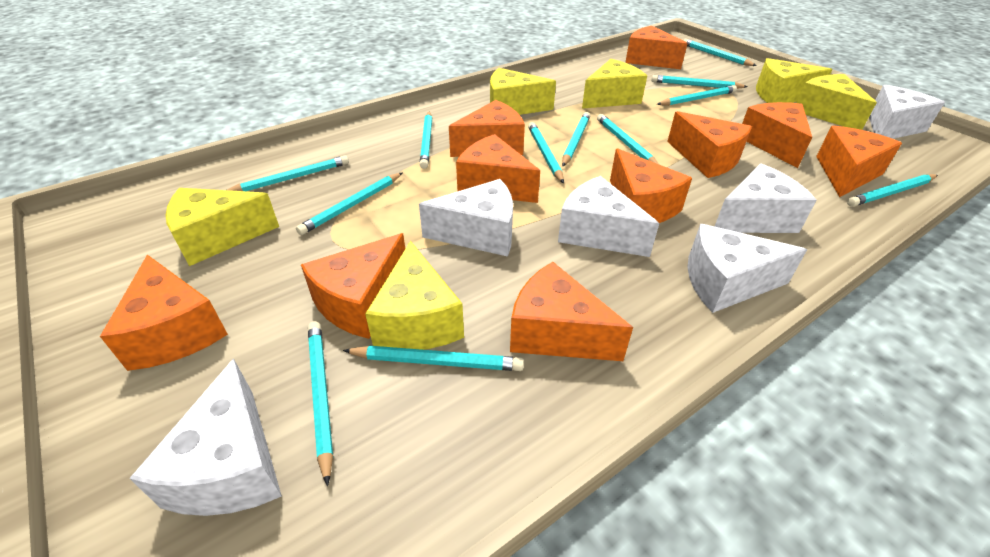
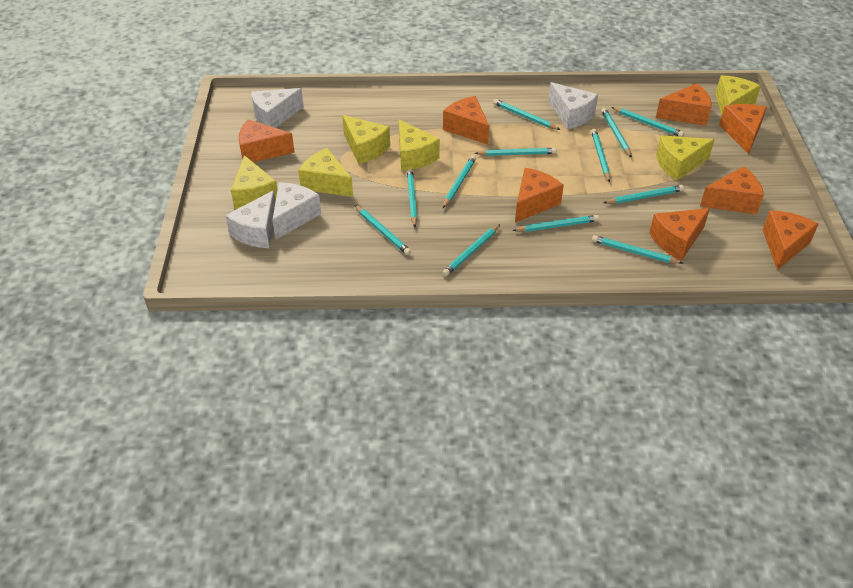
orange cheese: [100,255,228,371] [301,233,405,339] [449,100,525,157] [456,134,540,203] [510,262,633,361] [610,148,692,223] [625,26,688,69] [667,111,752,178] [742,102,812,168] [816,126,902,197] = 10 -> [239,119,295,162] [443,96,489,145] [515,168,564,223] [649,208,710,261] [656,84,712,126] [700,166,764,214] [719,104,767,154] [763,211,818,270] = 8
white cheese: [129,359,282,516] [419,179,513,257] [558,176,659,257] [688,224,807,313] [715,163,817,233] [869,85,945,139] = 6 -> [225,190,276,248] [251,88,304,128] [272,183,321,239] [548,82,598,129] = 4

